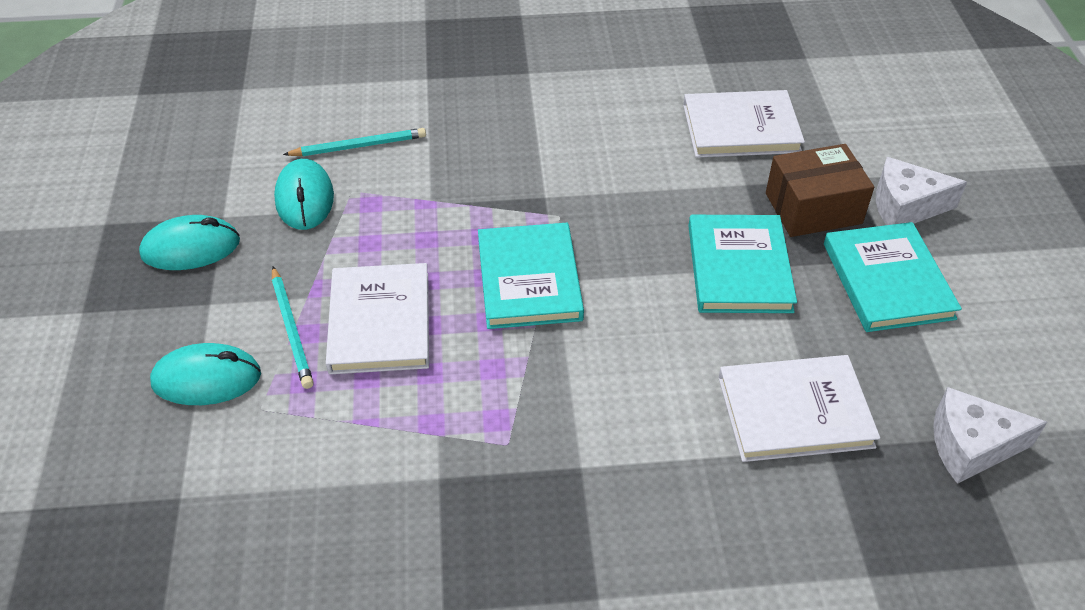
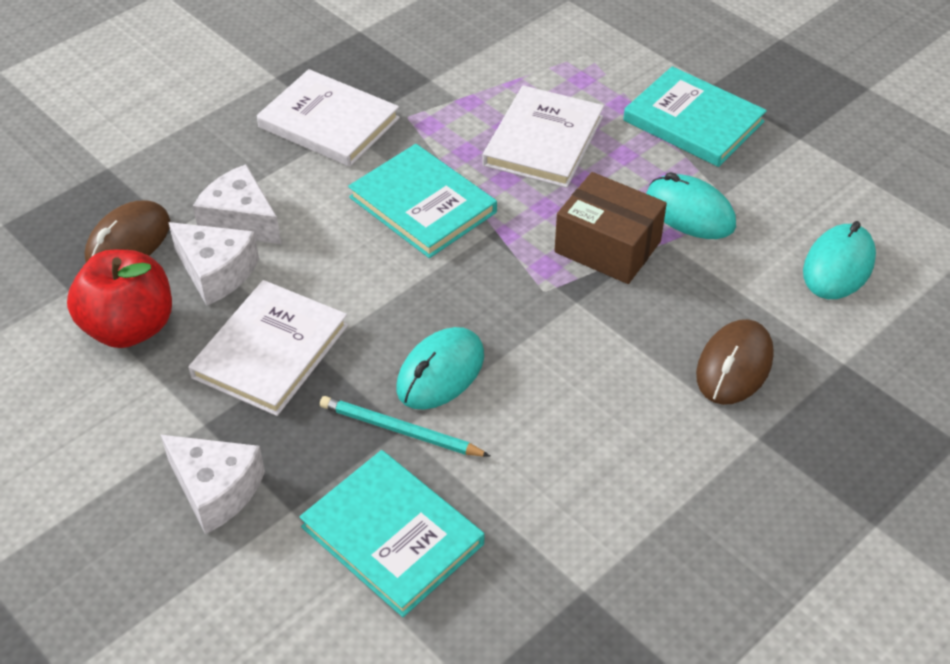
brown mouse: none = 0 -> [85,201,170,262] [696,319,774,405] = 2
red apple: none = 0 -> [67,250,172,348] = 1
turquoise pencil: [272,267,314,389] [283,128,426,156] = 2 -> [320,396,490,457] = 1
white cheese: [876,157,967,225] [933,387,1047,484] = 2 -> [161,435,265,534] [168,222,259,306] [193,164,281,244] = 3

